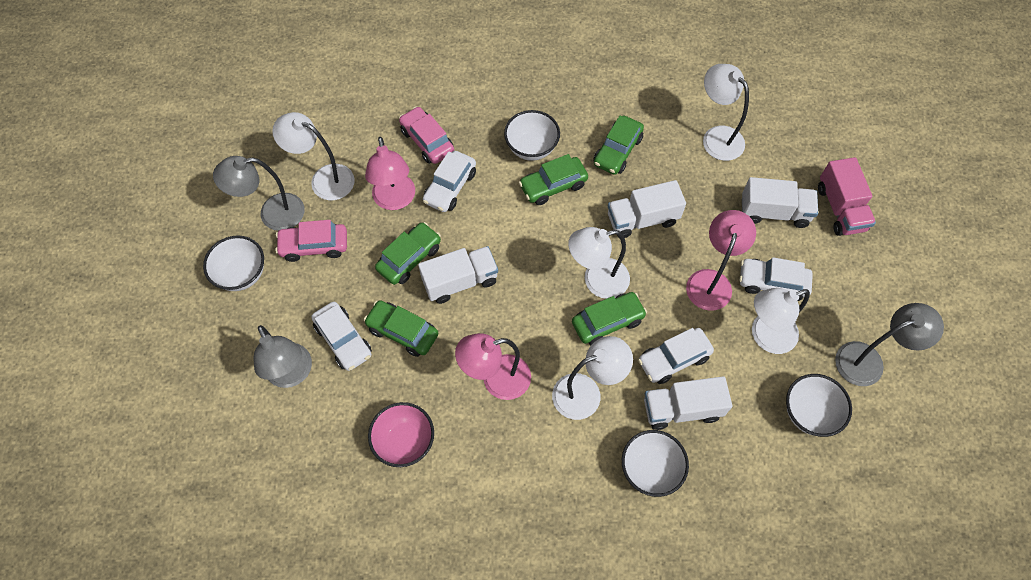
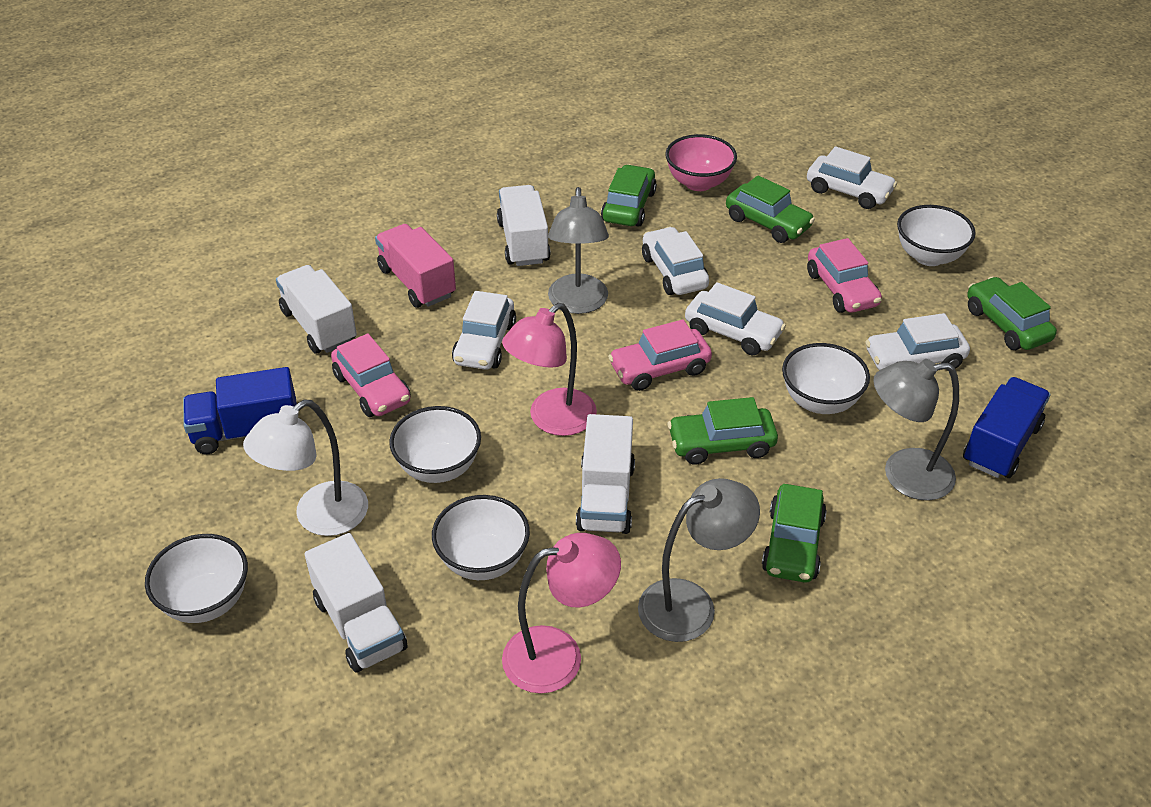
blue truck: none = 0 -> [183,367,297,454] [963,377,1051,478] = 2
pink car: [275,220,347,262] [399,106,454,164] = 2 -> [331,334,411,417] [608,319,712,391] [807,238,882,313] = 3
pink lamp: [365,137,415,210] [455,333,531,400] [686,210,756,311] = 3 -> [502,303,597,436] [502,533,621,694] = 2
white bowl: [203,236,264,291] [504,110,560,161] [622,430,689,497] [786,374,852,437] = 4 -> [145,534,248,623] [389,406,481,483] [432,495,530,580] [782,343,870,414] [897,205,976,266] = 5
white car: [311,302,372,371] [423,151,476,212] [638,328,714,384] [739,257,813,301] = 4 -> [452,291,516,370] [642,227,709,295] [685,282,786,356] [807,146,897,209] [865,313,970,370] = 5
white lamp: [272,112,355,200] [552,336,633,420] [568,227,630,299] [703,64,749,161] [752,288,810,354] = 5 -> [243,399,368,536] = 1

